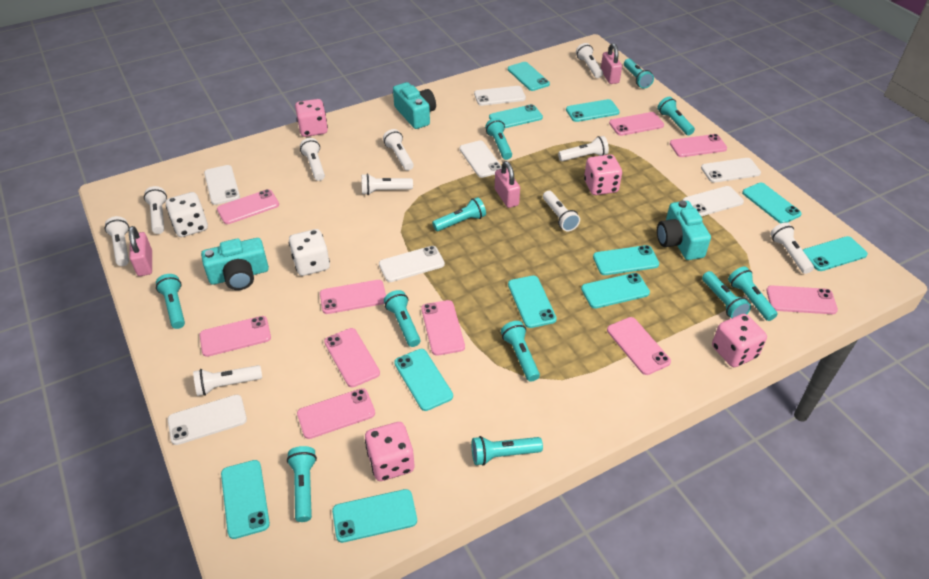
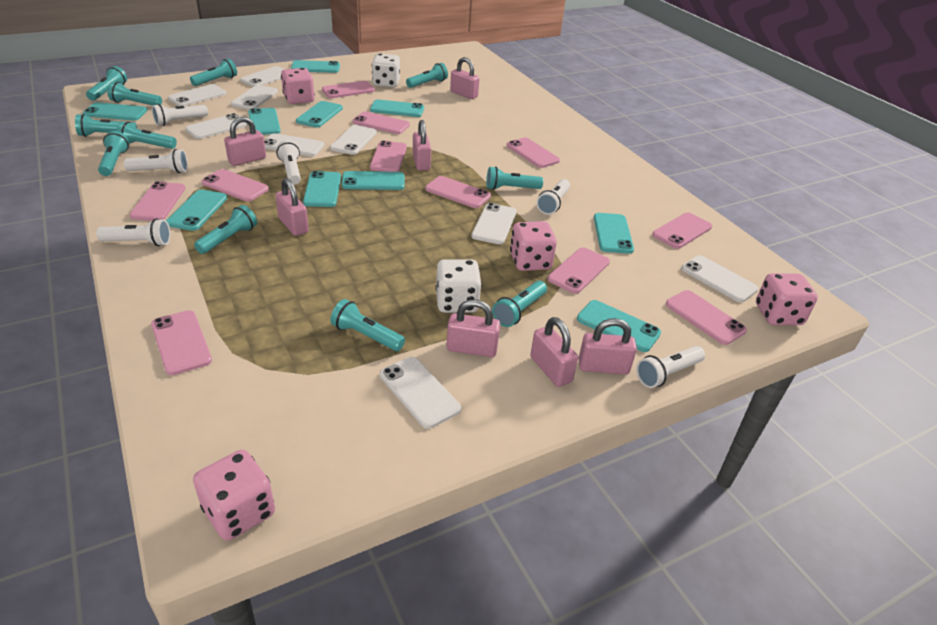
pink padlock: [129,226,152,276] [495,161,520,208] [601,43,622,84] = 3 -> [224,117,266,166] [275,178,309,236] [413,120,431,171] [446,299,500,357] [450,57,480,99] [530,317,578,387] [578,318,637,375] = 7
pink phone: [200,316,271,357] [217,189,279,224] [297,388,375,439] [320,280,386,314] [324,328,380,387] [421,300,465,356] [607,317,671,375] [609,112,664,136] [670,134,727,157] [766,285,838,314] = 10 -> [130,182,186,221] [151,310,212,375] [201,169,269,201] [322,81,375,98] [352,111,410,134] [370,141,407,172] [425,176,491,208] [507,138,560,168] [548,248,610,294] [652,212,712,249] [666,290,747,345] = 11
turquoise camera: [201,238,269,290] [393,82,436,129] [657,200,711,260] = 3 -> none = 0
turquoise phone: [221,460,270,539] [332,489,417,543] [394,349,453,411] [489,104,543,128] [508,62,550,91] [508,276,557,328] [566,99,620,122] [581,273,650,309] [593,245,659,275] [742,183,802,223] [803,236,868,271] = 11 -> [83,102,147,121] [166,190,227,231] [248,108,281,135] [291,60,340,73] [296,101,343,128] [303,171,341,207] [342,171,405,190] [370,99,424,117] [577,300,661,352] [594,213,634,254] = 10
white flashlight: [105,216,129,266] [144,186,167,234] [193,365,262,396] [300,138,325,181] [362,174,413,195] [383,129,414,171] [543,191,580,231] [558,136,609,161] [576,43,603,78] [770,222,814,274] = 10 -> [96,219,171,246] [124,149,188,173] [152,104,208,126] [276,140,301,185] [536,179,570,215] [636,346,705,388] = 6
white phone: [168,395,247,445] [204,165,240,205] [379,246,445,282] [459,141,502,178] [474,86,526,106] [683,186,744,216] [701,158,761,183] = 7 -> [168,84,226,106] [185,113,248,139] [231,85,278,110] [240,66,285,87] [264,133,324,156] [330,125,377,155] [380,357,461,429] [471,203,517,244] [681,255,758,303] = 9

